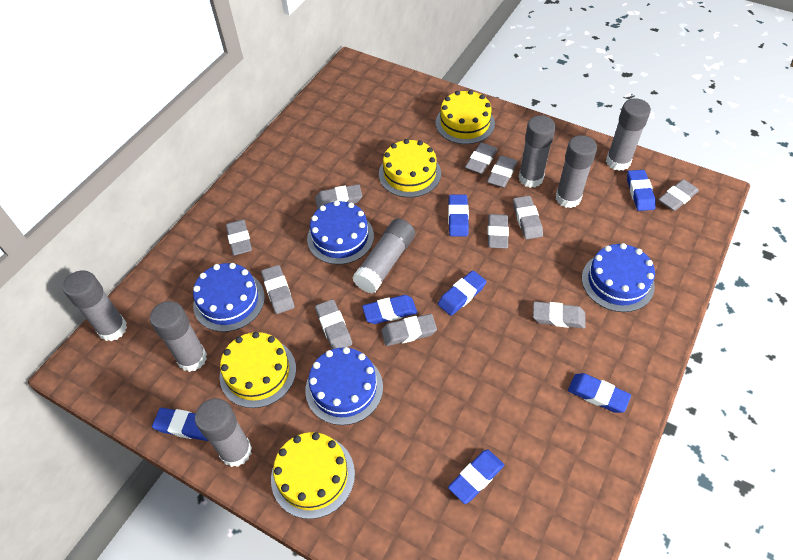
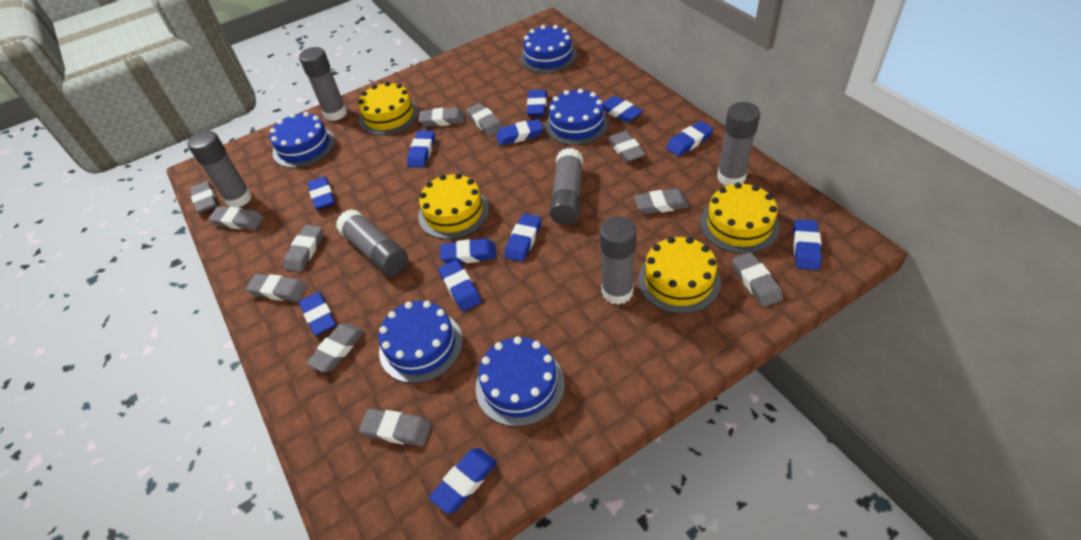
blue cake: [193,263,265,332] [305,347,383,425] [307,201,374,265] [582,243,655,312] = 4 -> [270,112,335,168] [379,301,463,383] [476,336,565,427] [520,25,577,73] [545,88,609,145] = 5
blue eraser: [152,408,209,441] [362,295,417,324] [438,270,487,316] [448,194,469,236] [448,450,504,504] [568,373,631,413] [627,170,656,211] = 7 -> [299,292,336,335] [307,176,335,210] [407,130,435,168] [429,448,497,514] [438,260,482,311] [440,238,496,263] [496,119,544,145] [504,214,541,262] [527,90,547,116] [603,96,643,123] [666,121,714,156] [793,219,822,270] = 12
grey glue stick: [63,270,127,341] [150,301,207,372] [195,399,252,467] [352,219,415,293] [519,115,556,188] [556,135,597,208] [606,98,651,171] = 7 -> [187,130,252,207] [299,47,347,121] [336,209,408,276] [549,148,583,225] [600,216,637,305] [717,102,760,186] = 6

